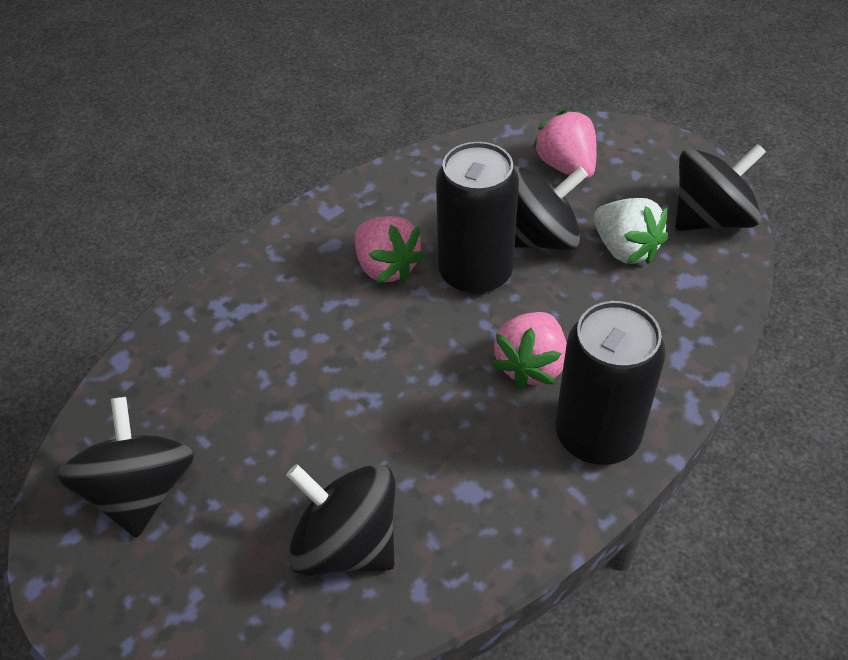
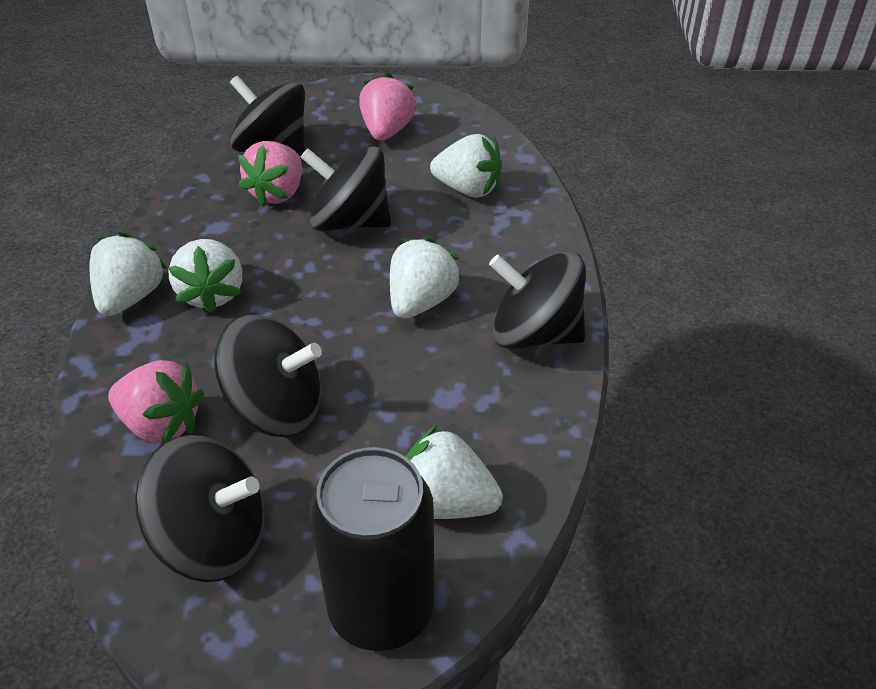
black can: [436,142,519,295] [555,301,666,465] = 2 -> [309,447,435,651] = 1
black spinning top: [57,397,194,537] [286,464,395,576] [513,166,588,251] [675,144,766,231] = 4 -> [135,435,265,582] [214,314,322,437] [230,75,305,158] [301,146,391,231] [489,252,586,349] = 5
white strawberry: [594,198,668,264] = 1 -> [90,232,167,316] [168,239,242,314] [390,236,462,319] [405,425,503,519] [430,134,502,198] = 5

